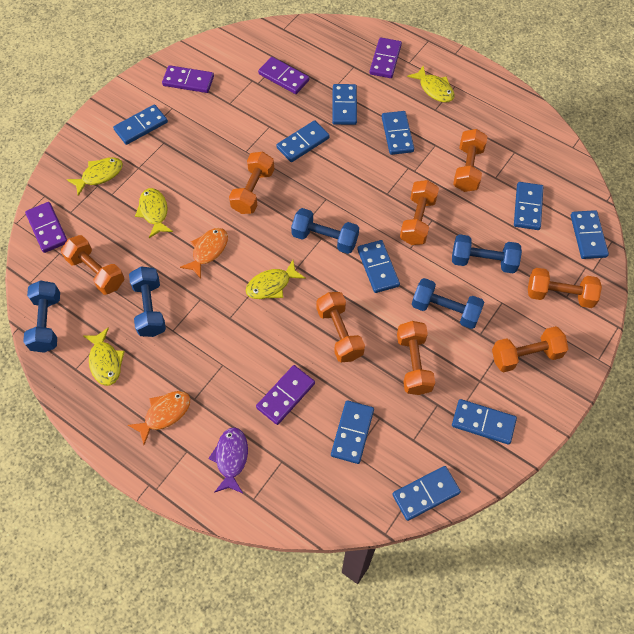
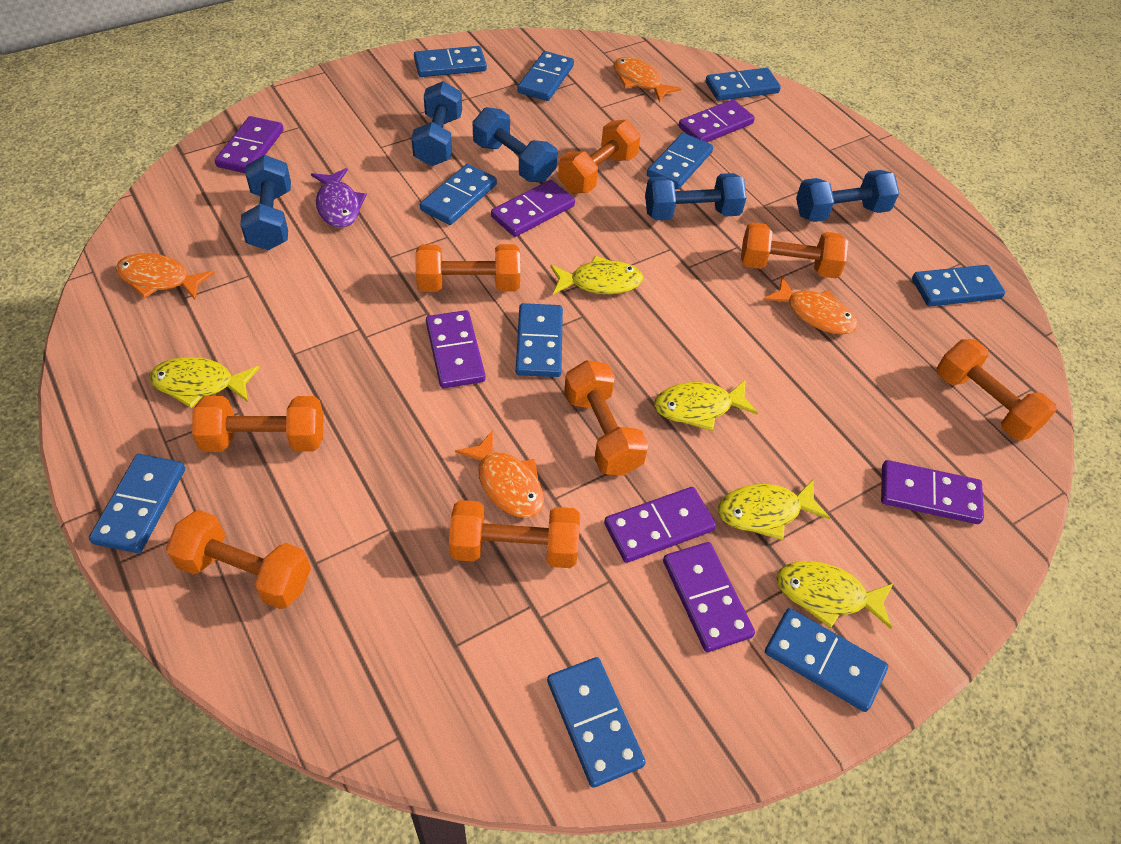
orange fish: [128,391,190,445] [180,228,228,279] = 2 -> [115,253,215,300] [455,430,544,518] [613,57,682,102] [763,276,858,335] = 4
purple domino: [25,202,67,253] [162,65,214,93] [256,365,315,425] [258,57,309,94] [369,37,402,78] = 5 -> [215,116,284,173] [426,310,486,388] [491,180,575,237] [604,487,716,563] [663,542,755,652] [679,100,755,142] [881,460,984,524] = 7

